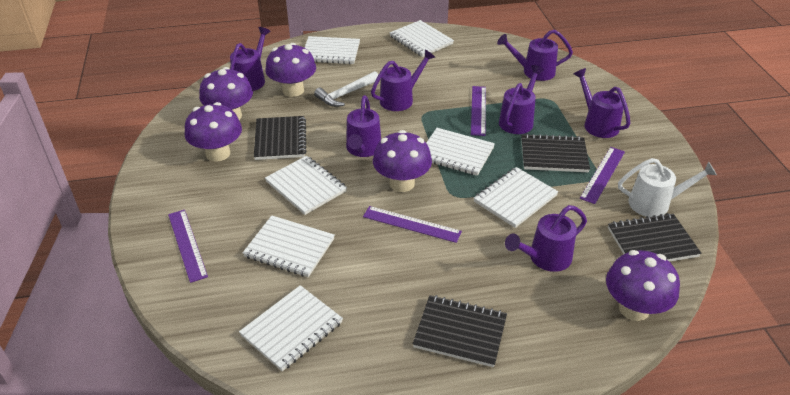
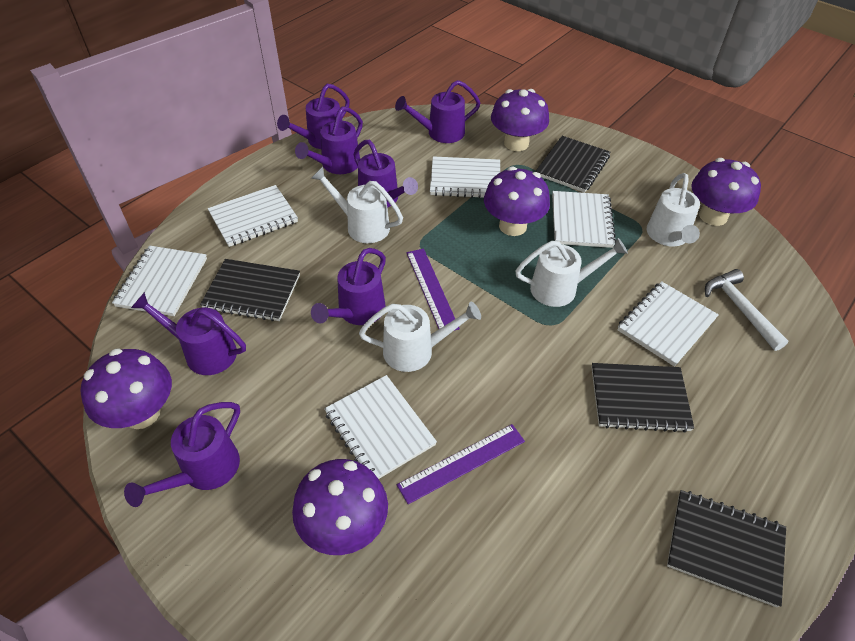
purple ruler: [168,210,208,283] [363,206,462,243] [471,86,486,136] [580,147,625,204] = 4 -> [397,424,525,504] [407,249,460,331] = 2
white notebook: [239,285,343,371] [243,215,335,277] [265,156,347,215] [304,36,360,64] [390,20,454,57] [426,128,495,176] [474,167,558,228] = 7 -> [112,246,207,316] [208,185,298,247] [324,375,437,479] [430,156,500,198] [552,191,616,248] [618,281,719,367] = 6
white watering can: [618,158,717,217] = 1 -> [311,167,403,243] [359,302,481,372] [515,238,628,307] [647,173,700,246] = 4

